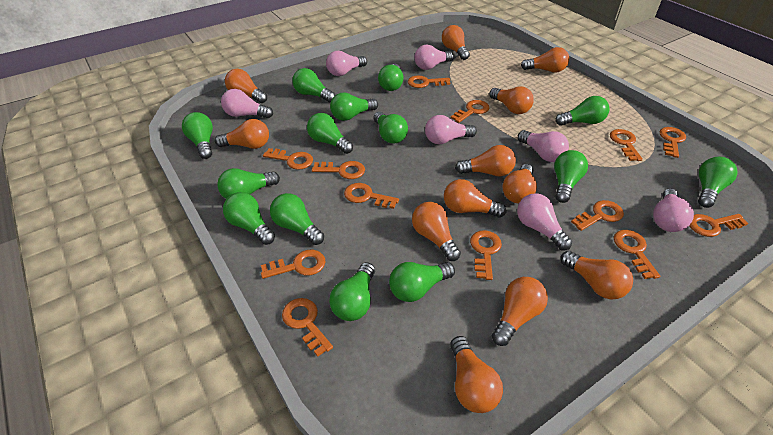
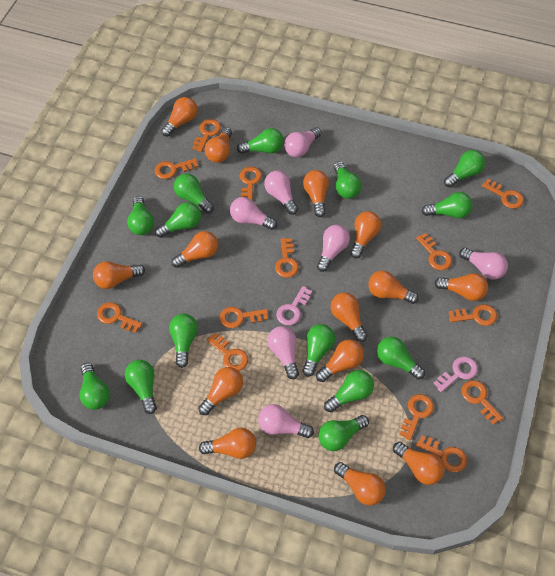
orange light bulb: [215,119,269,149] [225,69,267,103] [412,202,461,261] [442,25,470,60] [444,179,506,218] [450,336,503,413] [455,145,516,176] [489,87,534,114] [492,277,548,346] [502,164,537,204] [521,47,569,73] [560,251,633,300] = 12 -> [93,261,145,289] [161,97,198,136] [171,231,218,268] [198,367,243,415] [199,428,256,459] [205,127,232,163] [303,170,329,217] [316,339,364,382] [331,292,368,342] [334,462,386,505] [350,211,381,258] [368,270,419,304] [393,442,444,485] [434,273,488,301] = 14
pink key: none = 0 -> [276,286,312,325] [433,357,478,392] = 2

